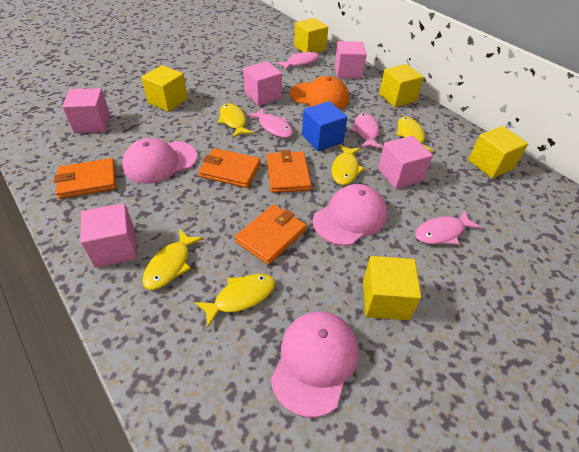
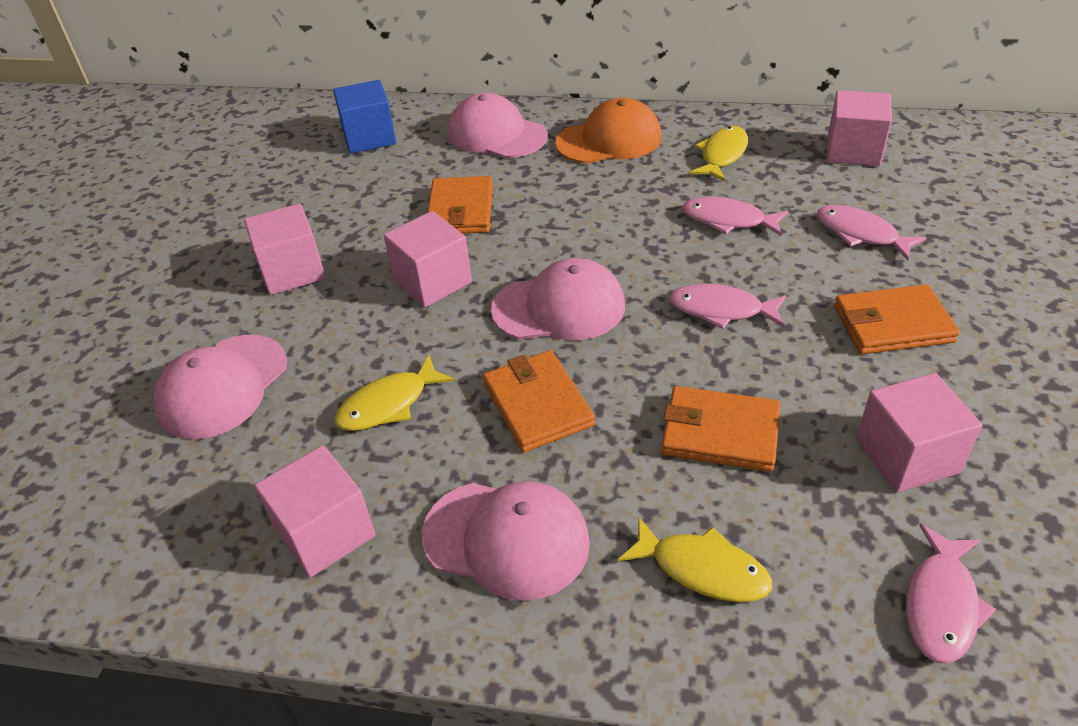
pink cap: [122,138,197,184] [271,311,359,418] [313,184,388,246] = 3 -> [153,335,287,439] [422,481,590,601] [448,93,548,158] [491,258,625,340] = 4
yellow cube: [141,65,188,112] [294,18,328,53] [363,256,421,320] [379,64,424,107] [468,126,529,179] = 5 -> none = 0
yellow fish: [142,229,203,290] [194,274,275,328] [218,103,254,138] [331,144,365,185] [396,116,433,152] = 5 -> [334,355,455,431] [618,517,772,602] [689,126,748,182] = 3

